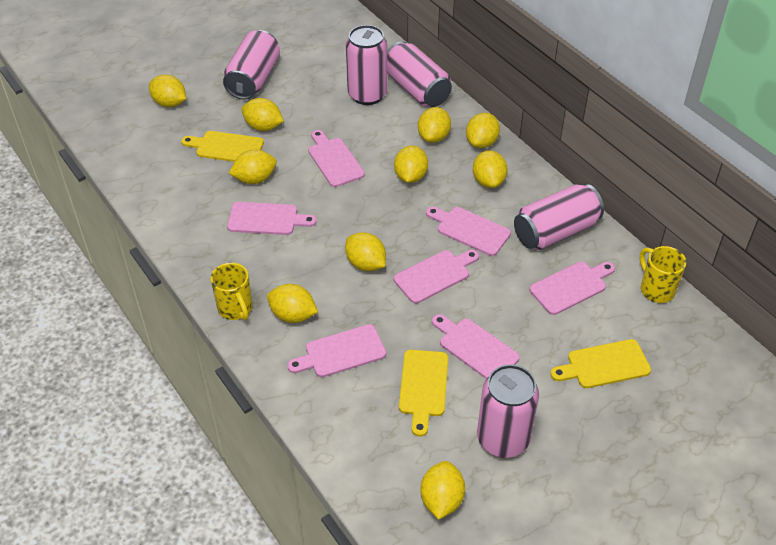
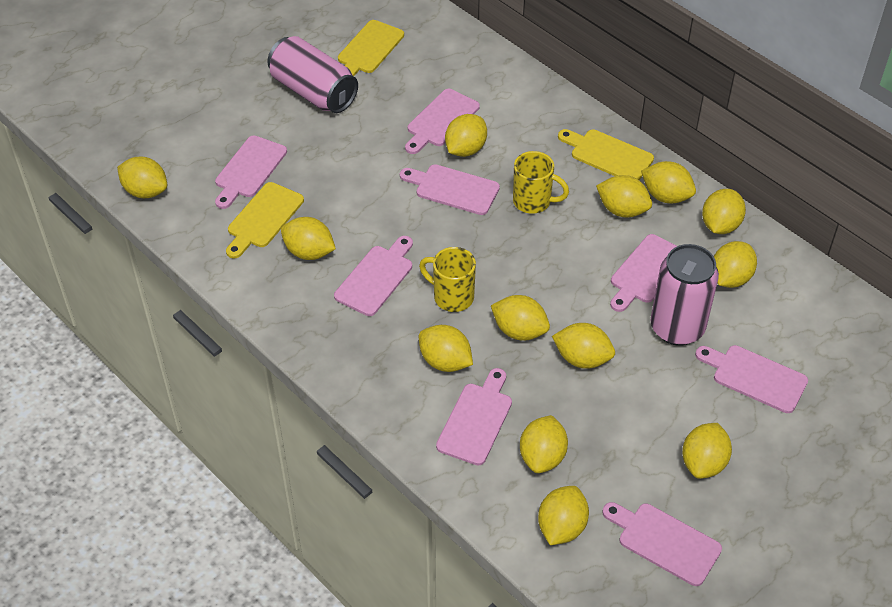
pink can: [223,30,280,100] [346,25,387,105] [387,41,452,107] [477,364,539,458] [514,184,604,250] = 5 -> [267,36,358,113] [651,244,719,346] = 2
pink cutting board: [227,202,317,235] [287,324,386,377] [308,130,365,187] [394,250,479,303] [426,207,511,256] [432,314,520,379] [529,262,615,315] = 7 -> [215,136,287,209] [334,236,413,316] [400,164,500,215] [405,89,480,154] [436,368,512,465] [602,502,722,586] [610,234,677,312] [695,345,808,413] = 8
yellow lemon: [149,74,186,107] [229,149,277,184] [242,98,284,131] [267,284,318,323] [345,232,386,271] [394,146,428,183] [418,107,451,143] [420,461,465,520] [466,113,500,148] [473,150,508,188] = 10 -> [117,157,167,198] [281,217,336,260] [419,325,473,372] [445,114,487,157] [491,295,550,341] [520,415,568,473] [538,486,589,545] [552,323,615,369] [596,175,652,217] [641,161,696,203] [682,423,732,479] [702,189,746,234] [714,241,757,288] = 13

